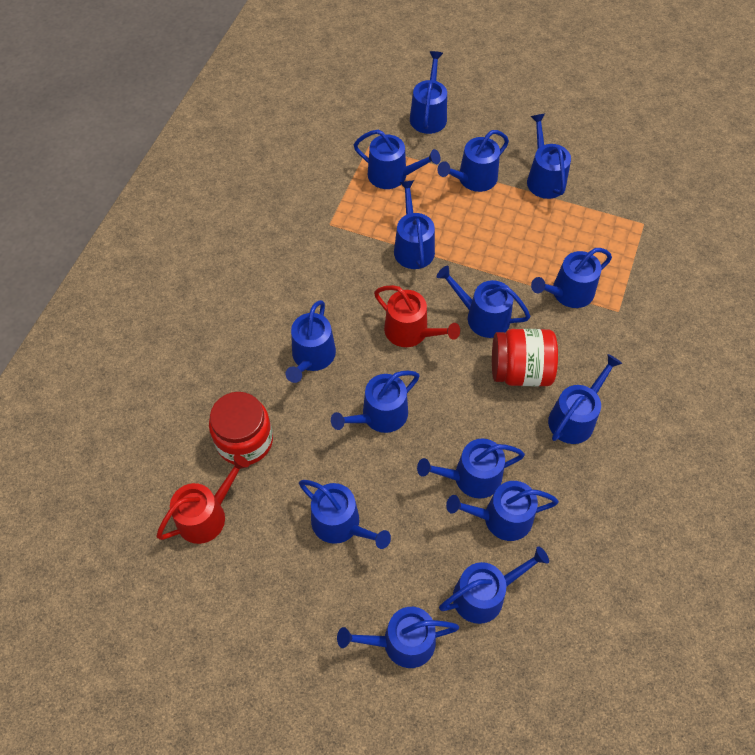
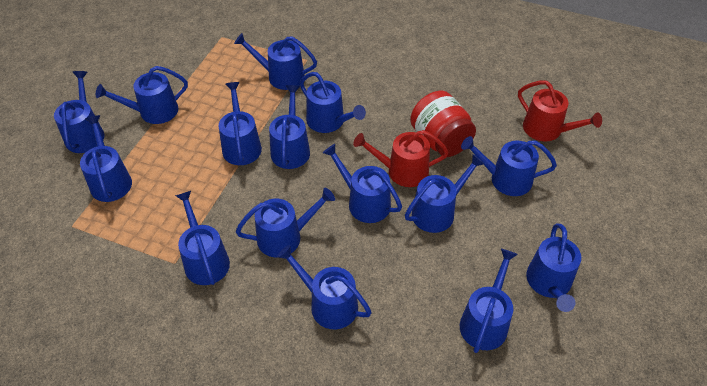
red jar: [209,392,273,465] [492,329,558,386] = 2 -> [410,91,476,157] = 1

